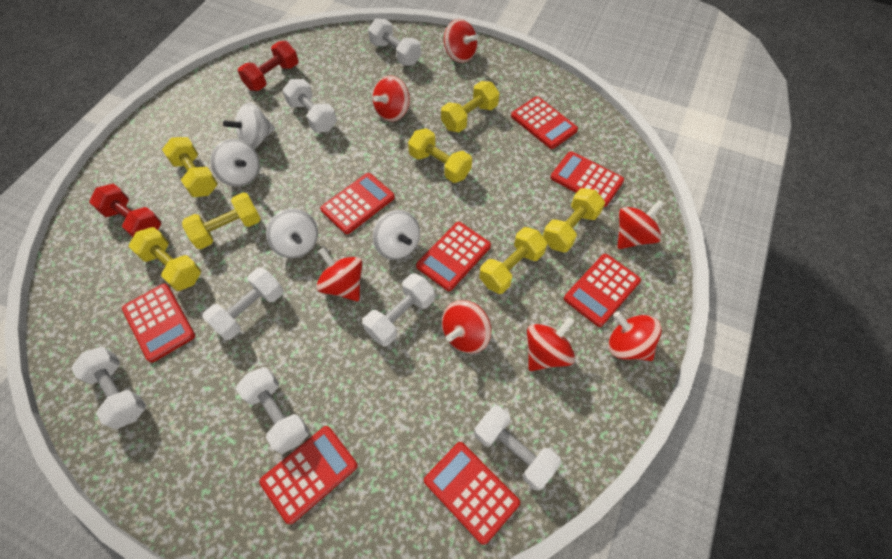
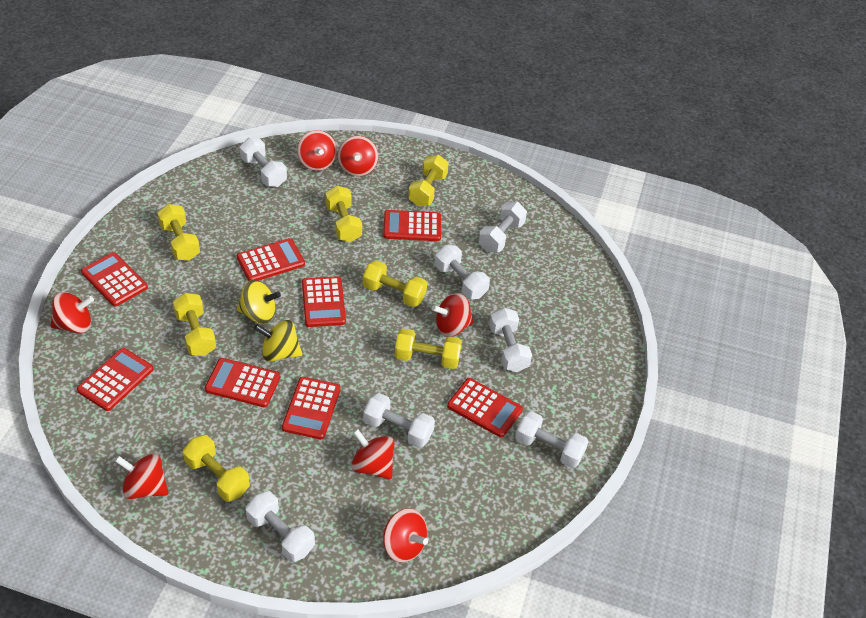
red dumbbell: [89,184,161,237] [238,41,298,91] = 2 -> none = 0
white spinning top: [210,139,260,187] [223,102,275,148] [266,208,318,258] [373,210,420,260] = 4 -> none = 0
yellow spinning top: none = 0 -> [237,280,281,324] [254,320,302,362] = 2

